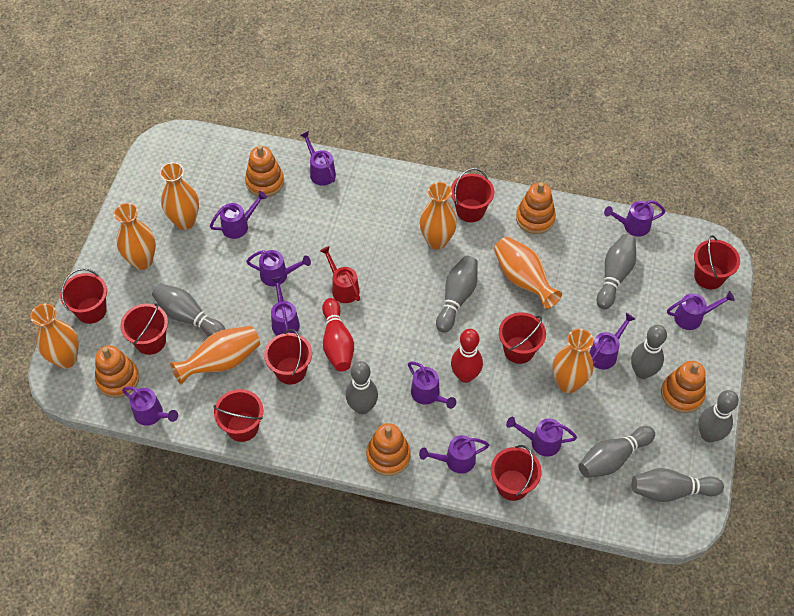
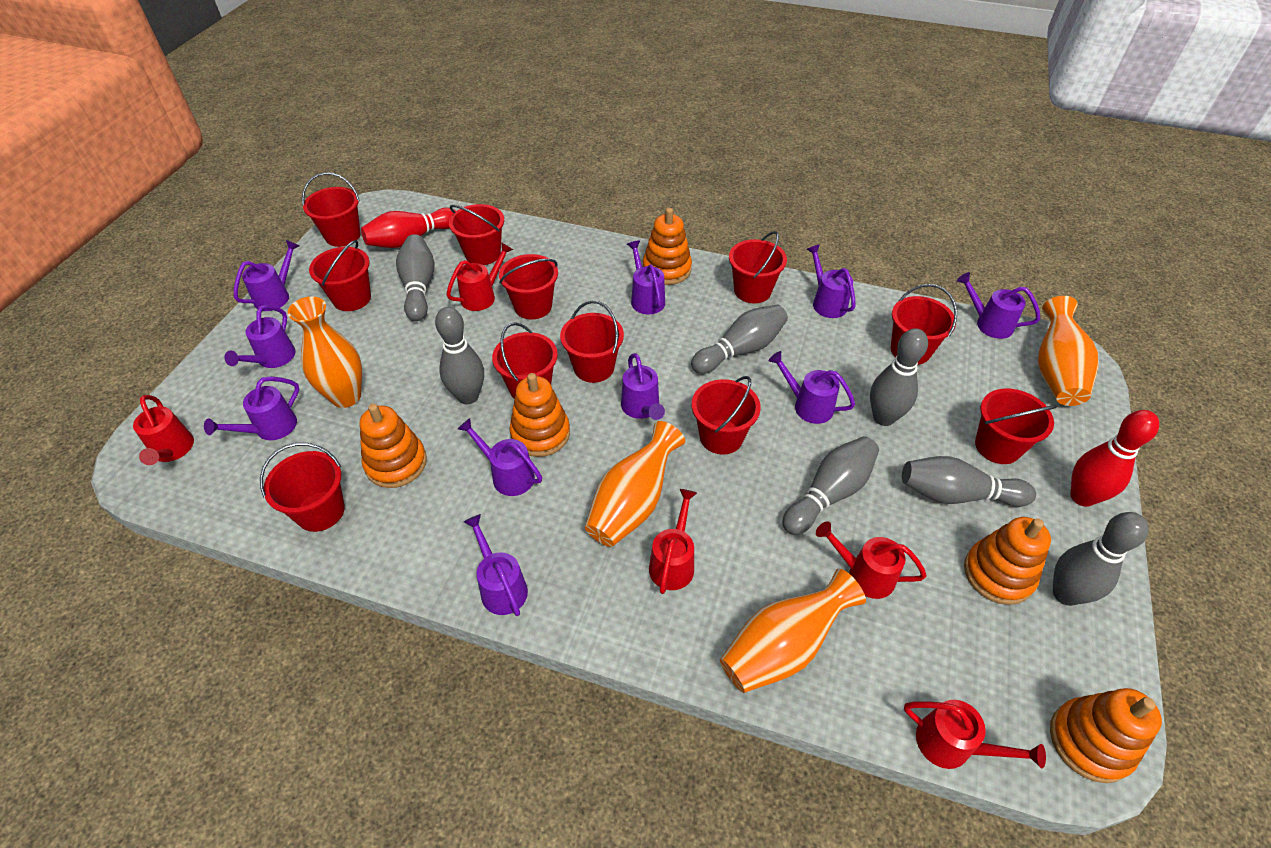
grey bowling pin: [152,283,225,337] [346,361,378,414] [436,256,478,333] [579,426,655,478] [597,234,636,309] [631,325,667,379] [632,468,724,502] [698,390,739,442] = 8 -> [396,234,435,321] [435,307,484,404] [691,305,788,374] [782,436,879,535] [870,328,928,426] [902,456,1036,507] [1053,512,1149,606] = 7
orange vase: [30,304,79,369] [114,203,156,270] [160,162,199,230] [170,326,260,385] [419,182,457,249] [494,237,562,309] [553,329,594,393] = 7 -> [288,297,362,408] [585,421,685,547] [720,569,866,693] [1038,296,1099,406] = 4
purple watering can: [122,387,178,426] [210,191,267,239] [246,250,311,286] [271,277,300,336] [300,131,336,186] [408,362,456,409] [419,435,489,474] [506,417,577,457] [589,313,635,369] [604,200,666,237] [667,291,735,330] = 11 -> [204,376,299,440] [224,305,296,368] [234,240,299,311] [458,418,542,496] [464,514,528,616] [621,353,665,420] [627,240,665,314] [768,351,855,424] [807,244,856,318] [957,272,1040,339] = 10
red bucket: [60,268,107,324] [120,303,168,355] [213,389,263,442] [264,329,312,385] [451,168,494,222] [491,445,542,501] [499,312,546,364] [694,235,740,289] = 8 -> [260,443,345,532] [302,172,361,247] [309,240,371,311] [449,204,504,265] [492,322,558,398] [499,254,558,319] [560,301,624,383] [692,376,761,455] [729,231,787,303] [891,284,957,365] [975,388,1058,464] = 11
red watering can: [320,246,360,303] = 1 -> [133,395,194,465] [446,242,513,311] [649,489,697,594] [816,521,926,599] [904,700,1046,769] = 5

